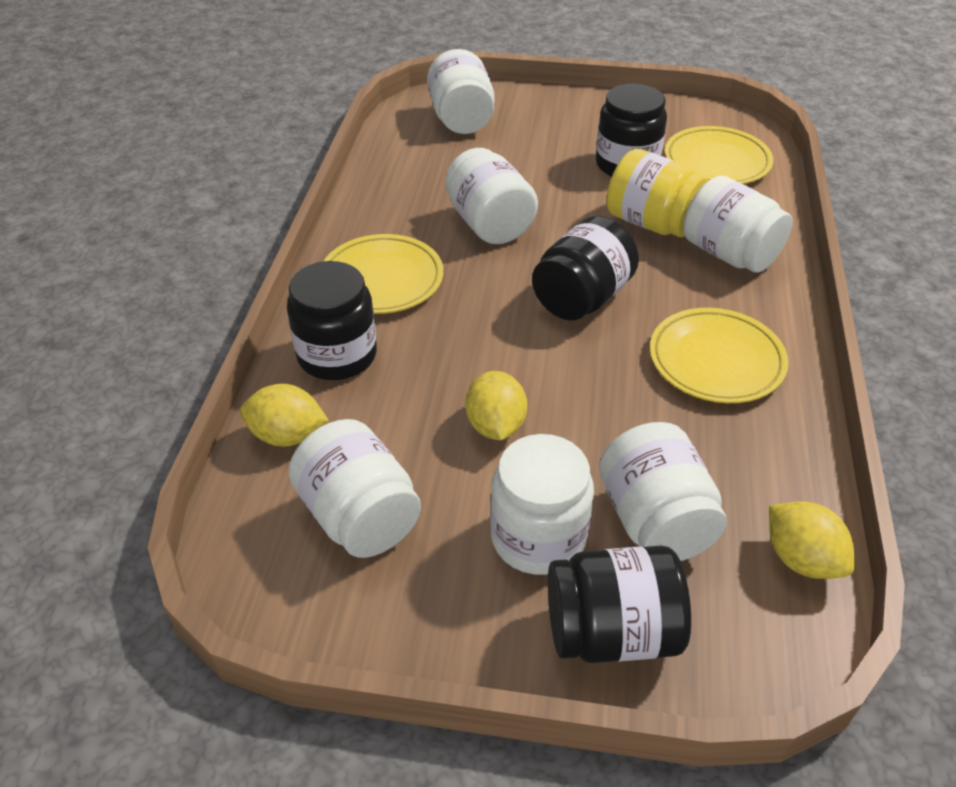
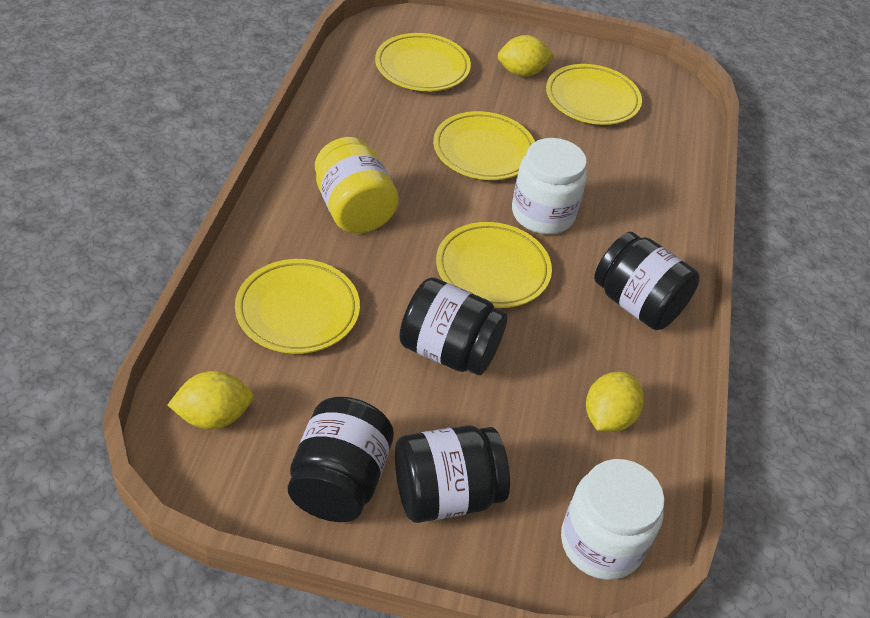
white jar: [288,419,421,558] [427,49,495,134] [446,148,538,244] [490,434,594,575] [599,422,727,561] [683,176,793,273] = 6 -> [512,138,587,234] [561,459,665,580] = 2
yellow plate: [323,234,443,314] [650,308,789,403] [665,126,773,184] = 3 -> [235,259,360,354] [375,33,471,91] [433,111,535,180] [436,222,552,308] [546,64,642,125] = 5

